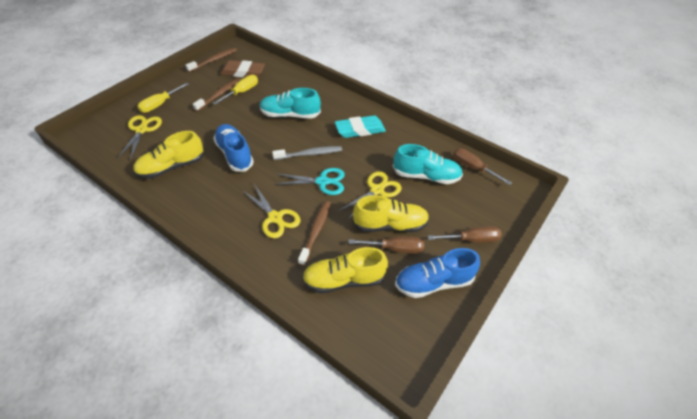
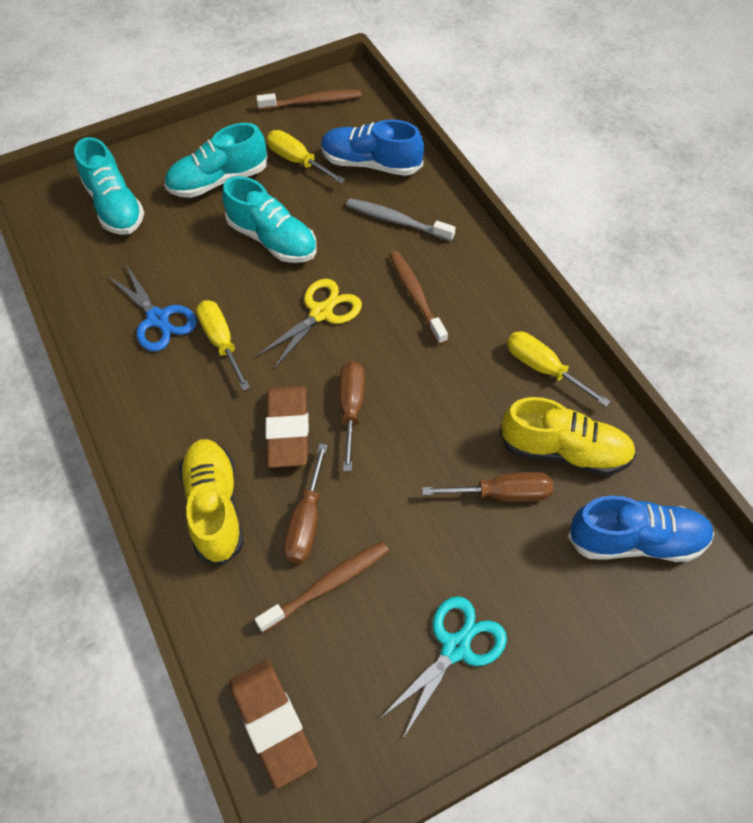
blue scissors: none = 0 -> [108,264,197,352] = 1
brown eraser: [220,60,265,77] = 1 -> [229,661,317,789] [265,386,309,468] = 2
turquoise eraser: [335,115,386,138] = 1 -> none = 0
turquoise shoe: [260,88,321,118] [393,144,463,184] = 2 -> [74,137,144,235] [164,123,267,198] [222,176,317,263] = 3
yellow scissors: [117,115,162,161] [242,184,301,238] [338,171,402,219] = 3 -> [256,279,362,370] = 1
yellow screwdriver: [137,83,189,113] [213,75,258,105] = 2 -> [196,300,250,391] [266,130,345,184] [507,332,611,407] = 3
yellow shoe: [133,131,204,179] [302,247,388,293] [353,195,429,232] = 3 -> [179,439,244,566] [500,397,636,475] = 2

